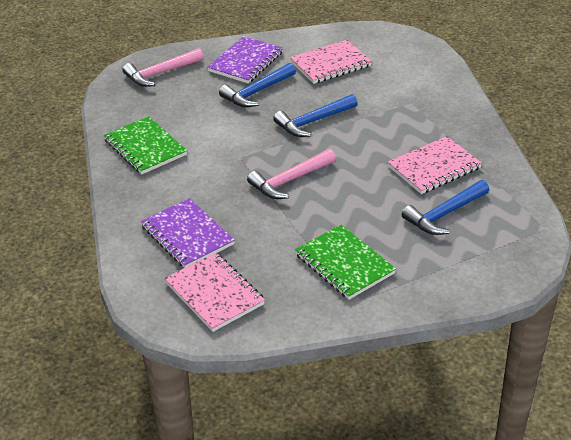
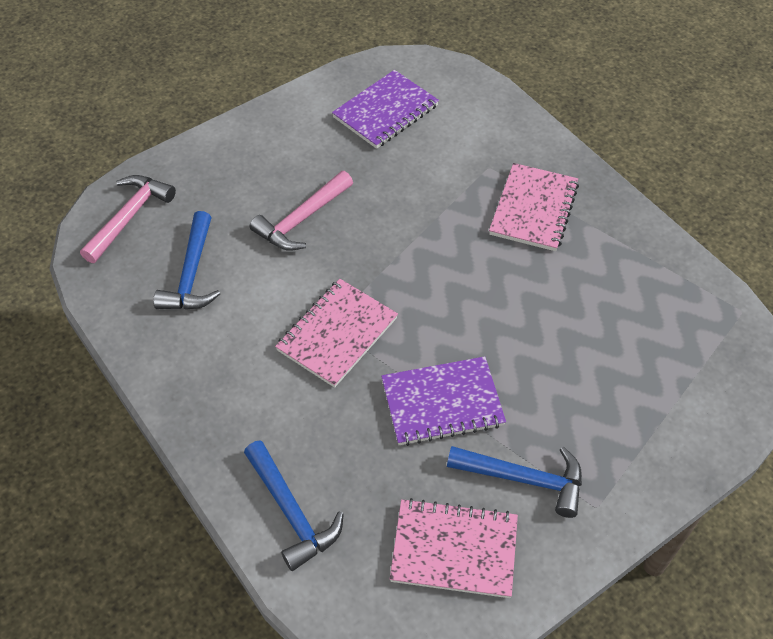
green notebook: [104,116,187,174] [295,225,396,300] = 2 -> none = 0

